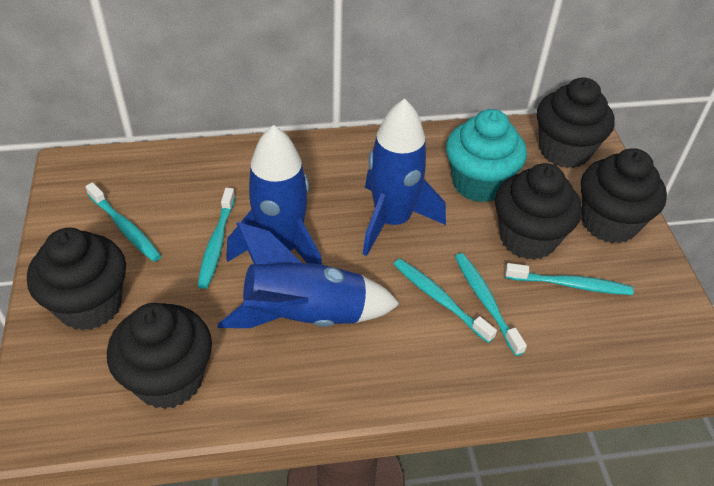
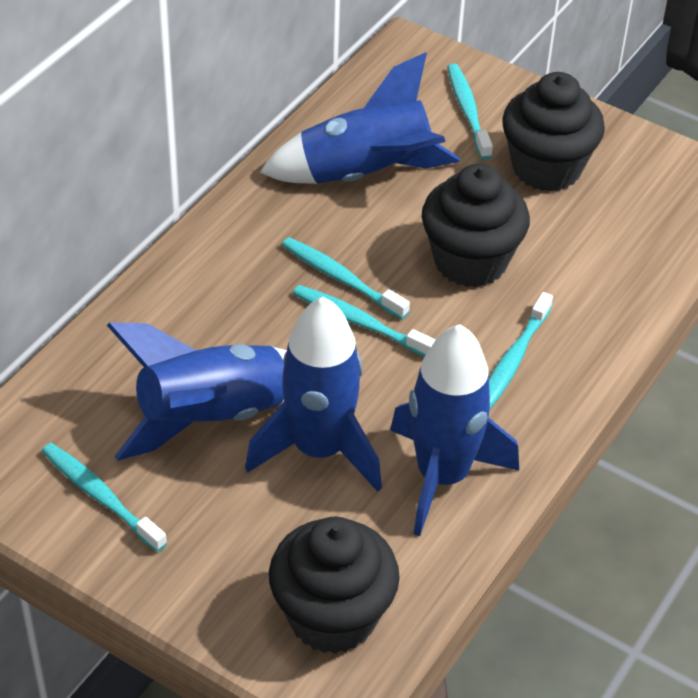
black cupcake: [27,228,126,331] [107,303,212,409] [495,163,582,260] [537,77,615,168] [581,148,667,243] = 5 -> [269,517,400,654] [422,163,530,287] [502,72,605,192] = 3
blue rocket: [218,222,400,328] [226,125,322,265] [363,99,446,256] = 3 -> [107,322,287,461] [245,297,382,492] [260,52,460,184] [390,324,519,536] = 4
turquoise cupcake: [446,109,527,202] = 1 -> none = 0

